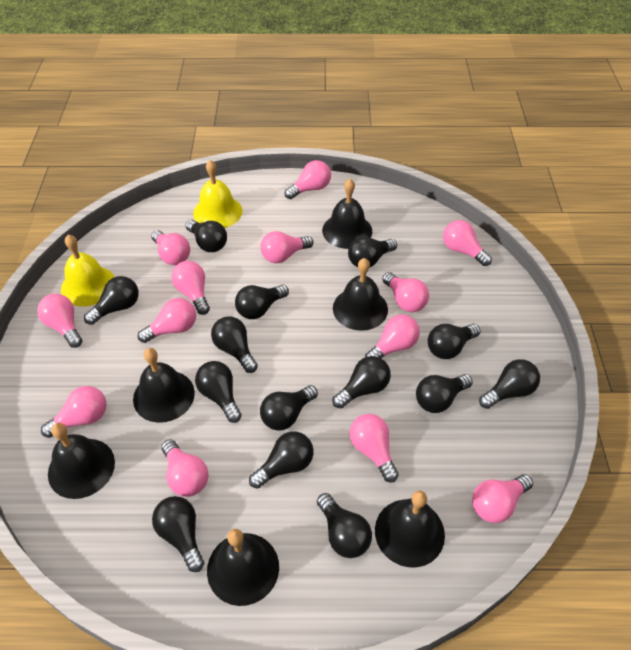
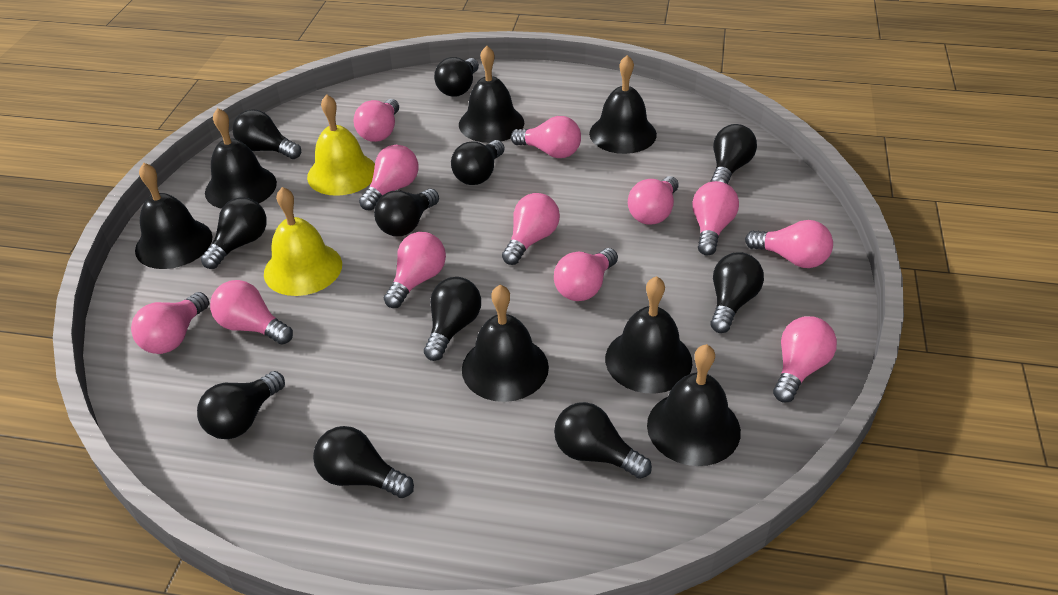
black bell: [48,423,115,499] [133,348,195,423] [207,529,279,606] [322,179,372,249] [333,258,388,331] [375,491,445,567] = 6 -> [135,163,212,269] [205,108,277,209] [459,46,524,143] [462,285,549,402] [589,55,657,154] [605,276,692,394] [647,344,741,466] = 7
black light bulb: [84,276,139,325] [152,496,204,572] [185,220,227,252] [195,361,242,423] [211,317,258,373] [235,285,289,319] [249,431,314,489] [260,385,318,431] [317,493,372,558] [332,356,391,408] [348,236,397,267] [416,374,473,413] [428,324,481,359] [479,359,540,409] = 14 -> [197,371,285,439] [201,197,267,269] [232,109,301,159] [313,426,414,498] [374,189,439,236] [424,277,481,361] [434,57,479,97] [451,140,505,185] [554,402,652,479] [710,252,764,333] [711,124,757,184] = 11
pink light bulb: [37,294,82,348] [41,386,107,438] [138,298,196,343] [151,230,190,265] [161,439,209,497] [171,261,210,315] [260,231,314,263] [285,160,331,199] [350,414,399,482] [365,314,420,359] [382,272,429,312] [443,220,492,266] [472,474,533,523] = 13 -> [131,292,209,354] [210,280,293,345] [354,99,399,142] [359,145,418,210] [384,232,446,308] [502,193,560,265] [511,116,581,158] [554,248,618,301] [628,176,679,225] [692,181,739,256] [745,220,833,268] [773,316,837,403] = 12

